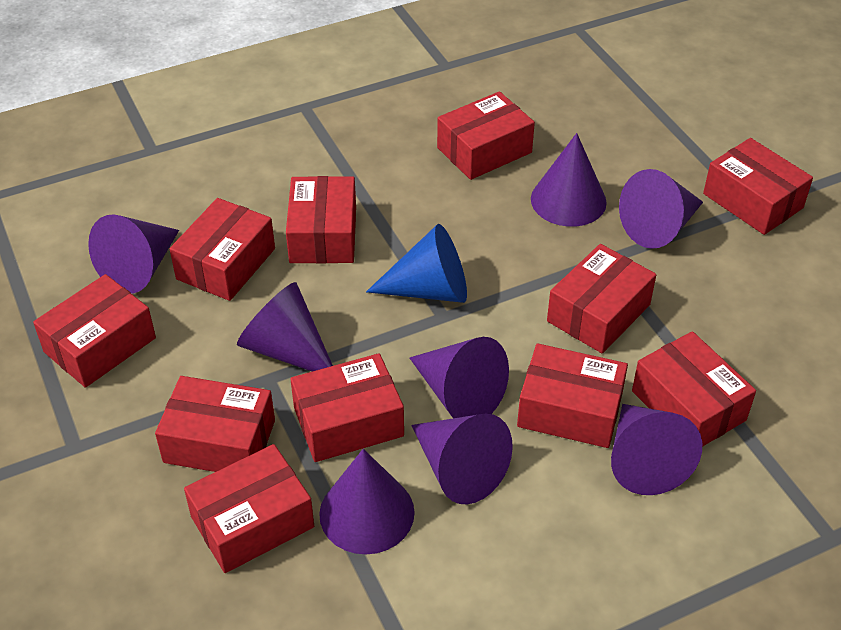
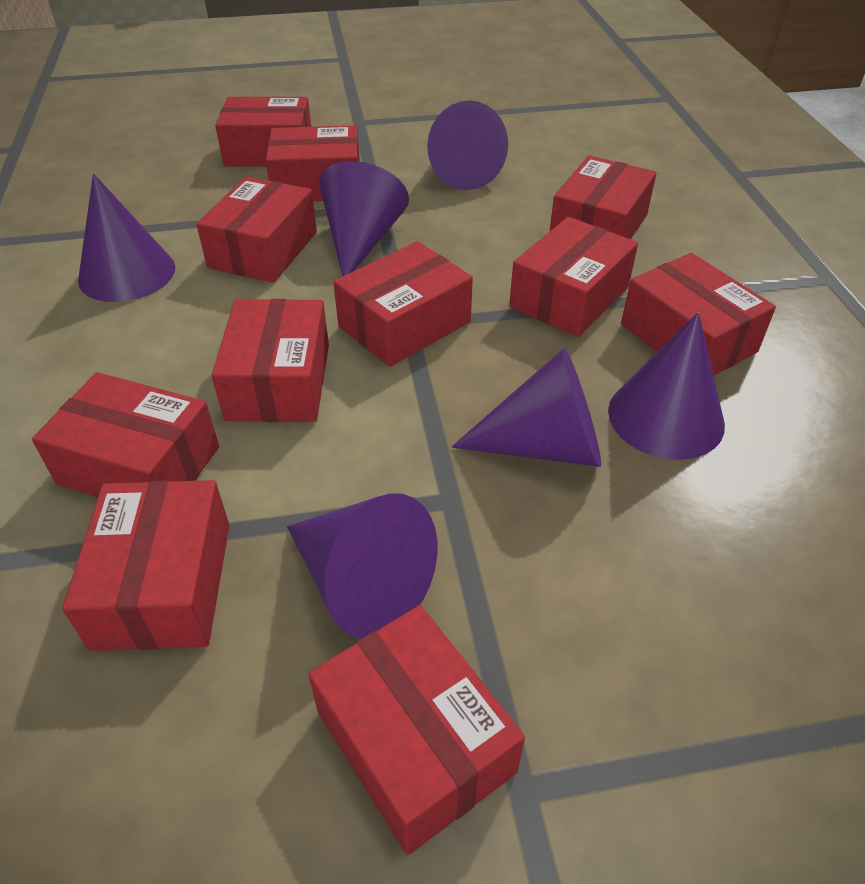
blue cone: [366,224,467,303] = 1 -> none = 0
purple cone: [88,214,179,294] [237,282,333,372] [319,449,415,554] [410,337,509,418] [411,413,513,504] [531,133,607,227] [611,404,702,495] [619,169,703,249] = 8 -> [78,174,175,302] [287,493,437,639] [319,161,409,276] [427,100,508,190] [452,348,601,467] [608,313,725,460] = 6

